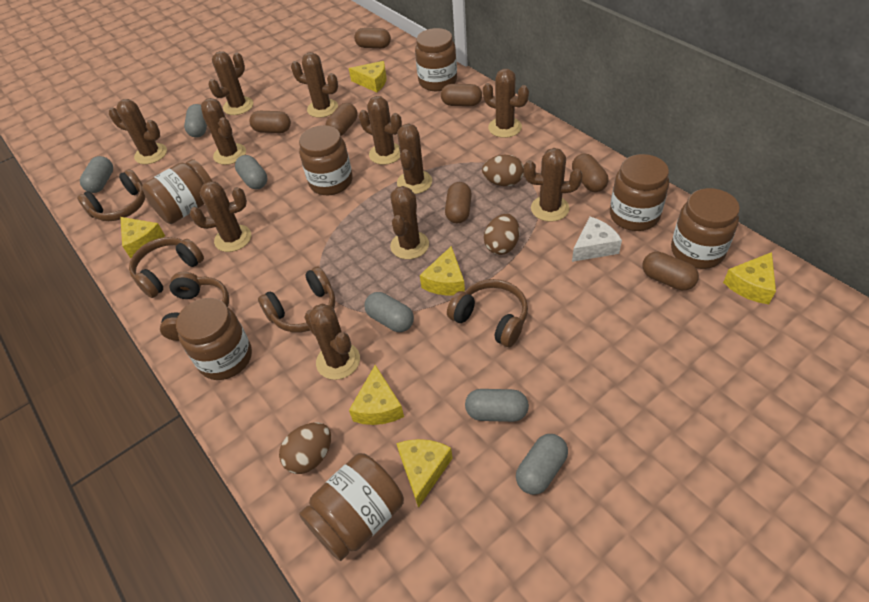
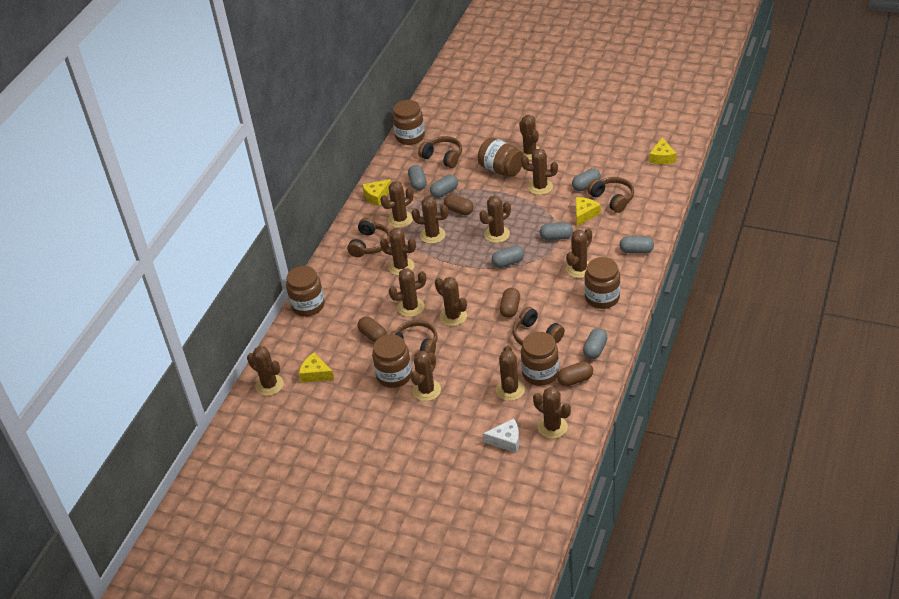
brown cactus: [109,99,167,164] [190,182,251,252] [201,98,246,165] [208,51,253,115] [291,52,338,118] [304,303,360,380] [359,96,402,165] [390,186,429,259] [397,124,432,194] [483,69,529,138] [524,148,582,222] = 11 -> [247,346,284,396] [380,228,416,276] [381,181,413,228] [389,268,426,317] [411,351,441,401] [412,196,448,244] [435,277,467,326] [479,195,511,243] [496,345,525,401] [519,115,541,160] [521,148,558,195] [533,387,571,439] [566,228,592,278] = 13
brown capsule: [249,111,291,133] [326,103,357,136] [354,28,391,48] [441,84,482,106] [445,182,472,223] [572,153,609,192] [643,252,699,290] = 7 -> [357,316,387,343] [444,194,474,215] [500,288,520,318] [557,362,593,386] = 4
brown egg: [279,422,331,474] [482,155,524,186] [484,214,519,255] = 3 -> none = 0
brown jar: [142,159,213,224] [176,298,252,380] [299,125,353,195] [299,453,404,561] [415,28,457,91] [610,154,669,231] [671,188,740,269] = 7 -> [286,266,325,316] [372,334,412,388] [392,100,425,145] [478,137,524,177] [521,332,559,386] [584,257,620,309] = 6
grey capsule: [80,156,113,193] [184,104,207,138] [235,155,267,189] [364,292,414,332] [465,389,529,422] [516,434,568,495] = 6 -> [408,165,427,191] [430,175,458,198] [492,245,524,268] [539,222,573,240] [572,168,601,191] [583,328,608,359] [619,236,654,254] = 7
yellow cheese: [120,217,165,258] [349,61,387,92] [349,365,404,425] [396,439,453,508] [420,246,465,295] [723,252,776,304] = 6 -> [299,353,334,383] [362,179,391,206] [576,197,601,226] [649,138,677,164] = 4

